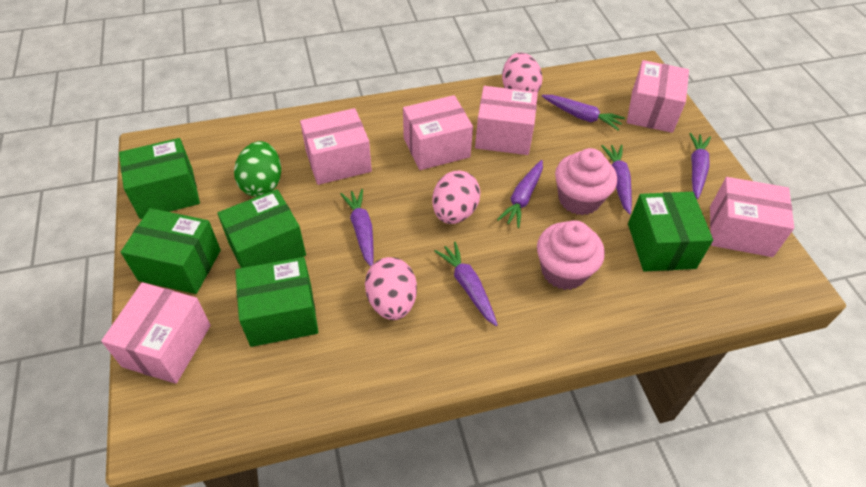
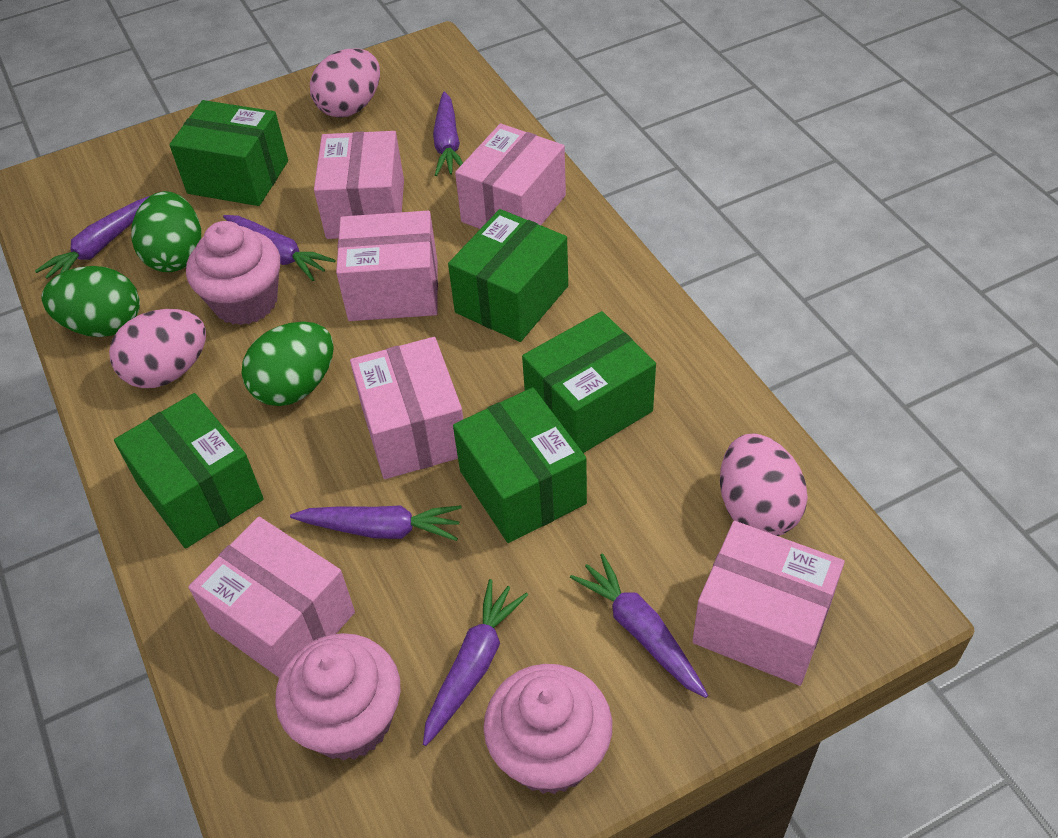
green egg: [234,141,281,197] = 1 -> [42,266,140,337] [131,191,201,272] [241,322,334,406] = 3
pink cupcake: [537,220,605,290] [555,148,617,215] = 2 -> [186,221,280,325] [275,633,401,761] [484,664,612,794] = 3

